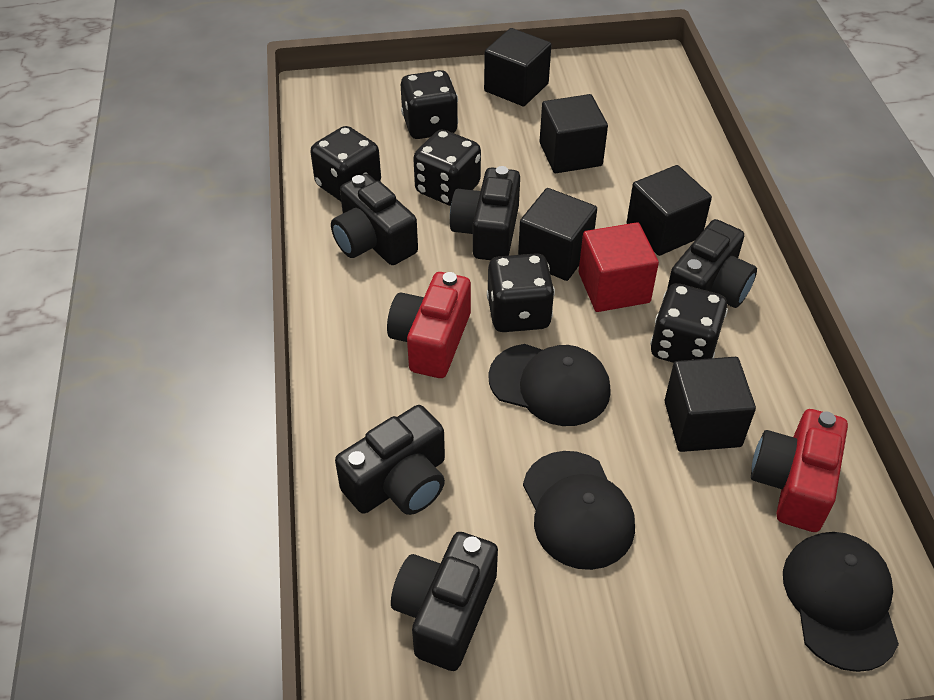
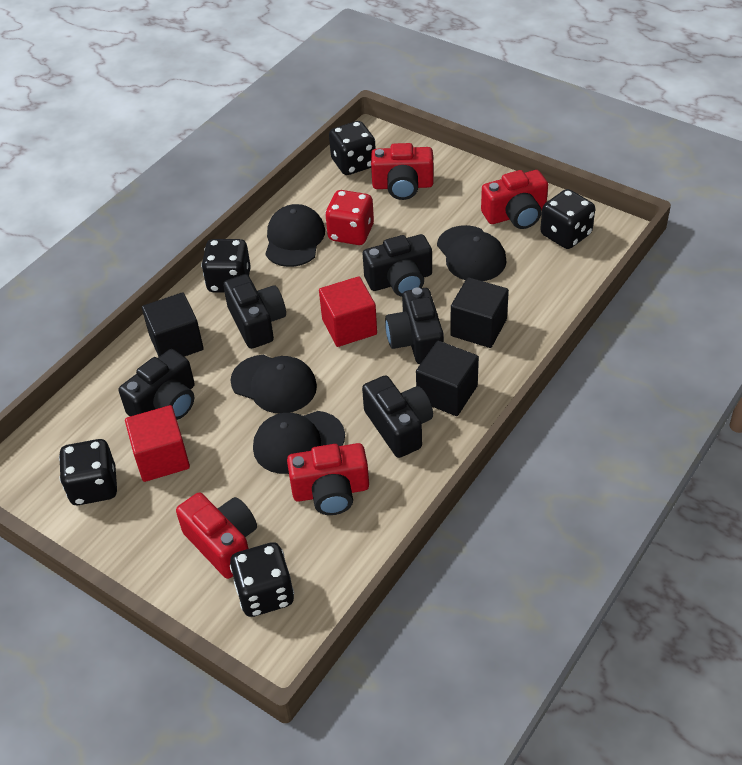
black cap: [488,344,611,426] [523,451,635,570] [783,532,899,672] = 3 -> [230,355,317,413] [253,411,345,474] [265,204,325,267] [437,225,507,281] = 4
black cube: [484,28,551,106] [518,188,597,281] [540,94,608,173] [627,165,712,256] [665,357,756,452] = 5 -> [142,292,204,357] [416,341,479,416] [450,277,509,348] = 3
red camera: [387,272,471,378] [751,409,848,532] = 2 -> [176,493,257,579] [287,443,369,515] [371,143,433,200] [481,170,548,229] = 4
red cube: [579,222,659,312] = 1 -> [125,405,190,482] [319,276,377,347] = 2
red dice: none = 0 -> [325,190,374,245] = 1

